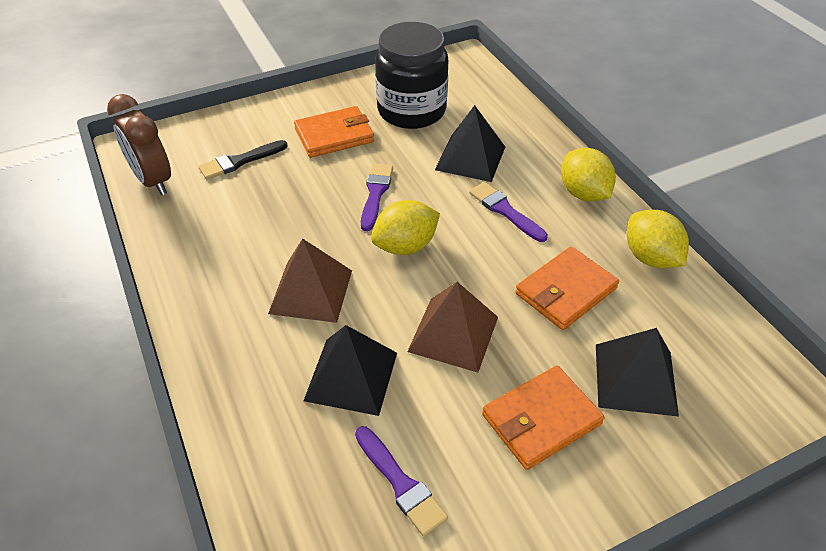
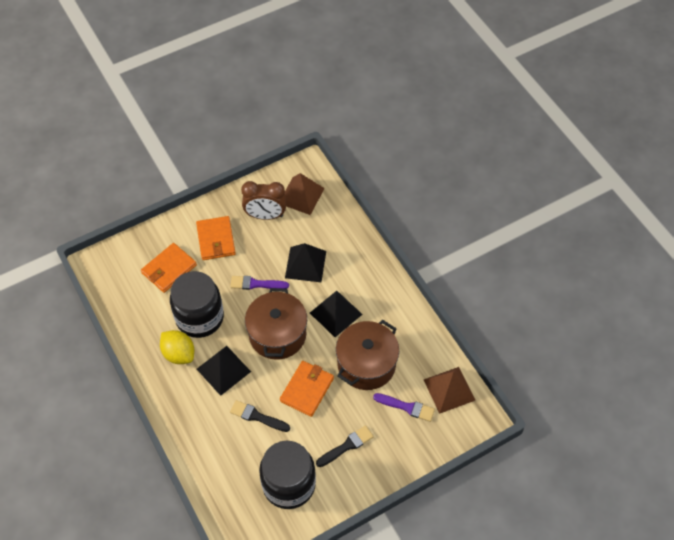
black brush: [198,140,287,180] = 1 -> [230,400,290,432] [316,426,374,467] = 2
black jar: [375,22,448,129] = 1 -> [170,271,224,338] [259,441,316,509] = 2
brown pot: none = 0 -> [245,288,307,360] [336,320,399,390] = 2
purple brush: [355,426,448,537] [361,163,393,231] [469,182,548,242] = 3 -> [230,276,289,290] [373,393,435,422] = 2
yellow lemon: [371,200,440,255] [561,148,616,202] [627,210,689,268] = 3 -> [160,330,194,364] = 1

